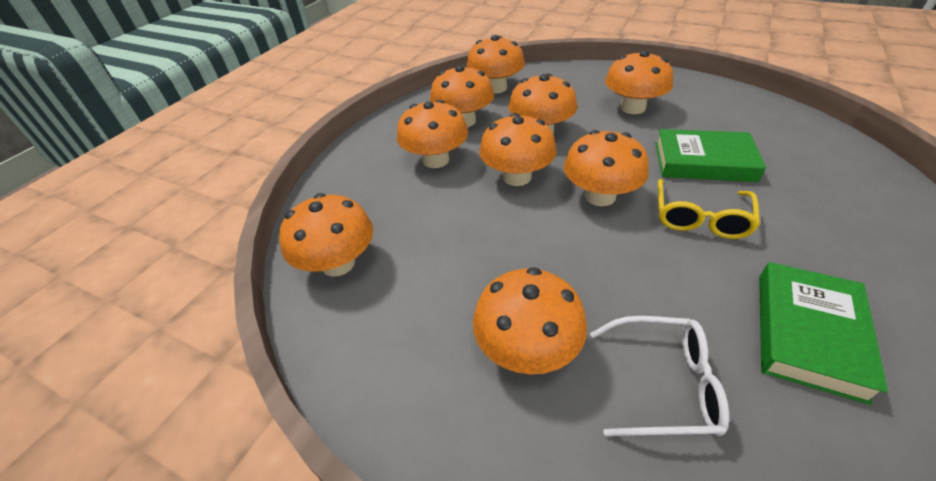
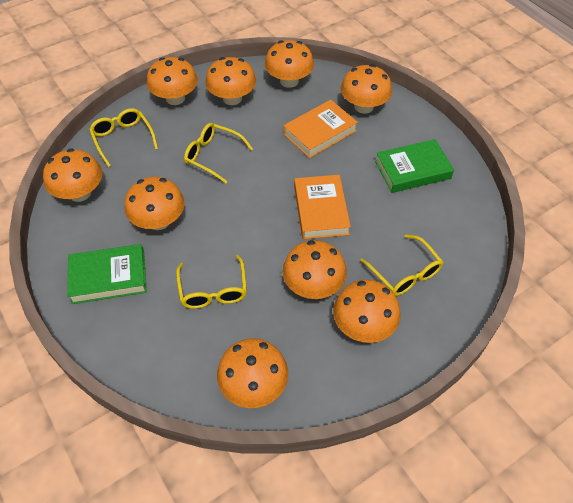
orange book: none = 0 -> [283,100,358,158] [294,175,351,239] = 2
white glasses: [590,316,729,436] = 1 -> none = 0
yellow glasses: [658,179,760,239] = 1 -> [89,108,158,167] [176,255,247,309] [184,123,253,183] [360,235,443,296] = 4

